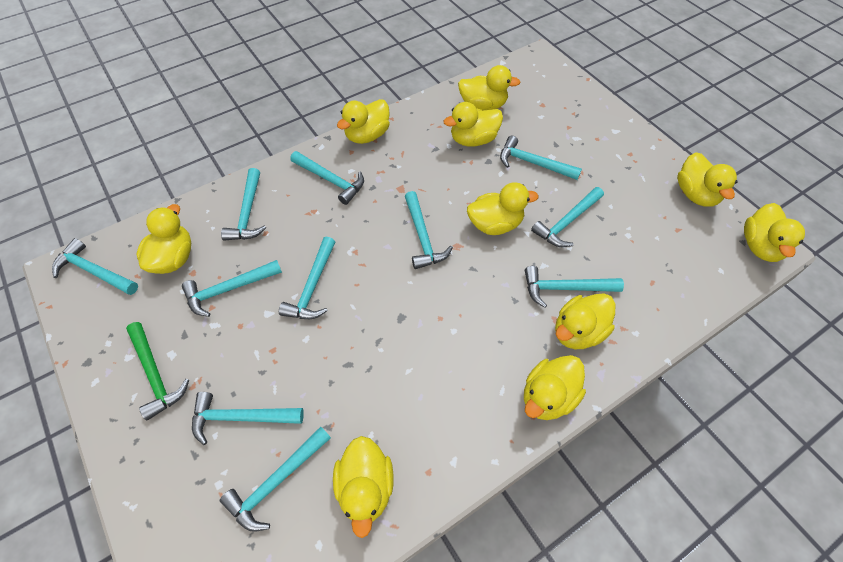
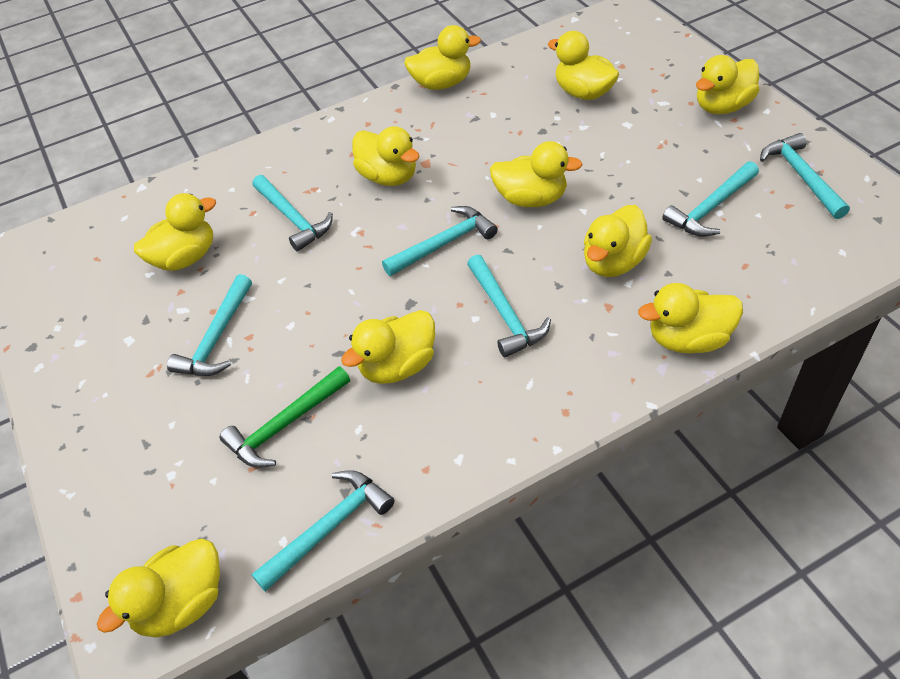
turquoise hammer: [52,238,138,295] [182,260,282,317] [192,392,304,445] [220,427,331,532] [221,168,266,241] [279,237,335,319] [290,151,364,205] [405,191,453,269] [500,136,582,180] [525,266,624,308] [531,187,604,247] = 11 -> [167,274,252,376] [251,470,394,592] [252,175,333,251] [382,206,498,276] [467,255,551,357] [662,161,759,237] [760,133,850,219] = 7

